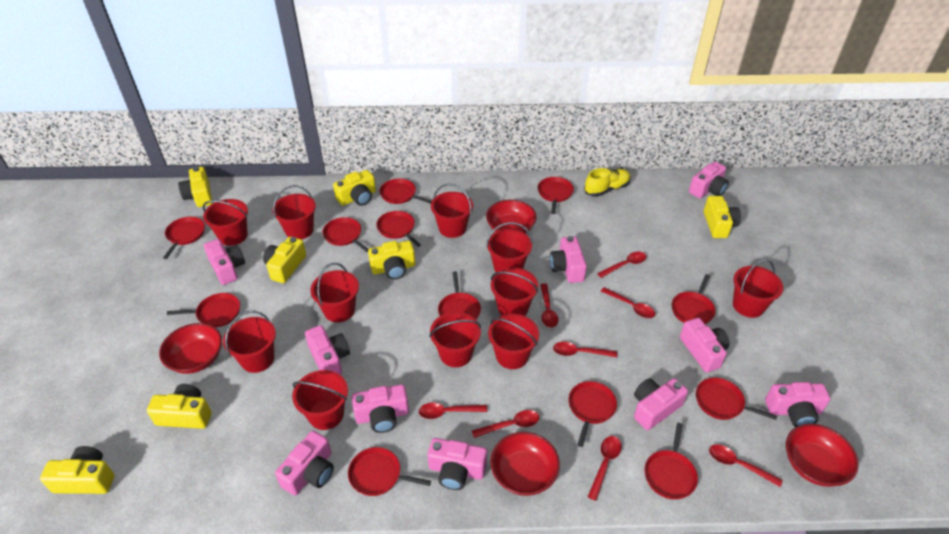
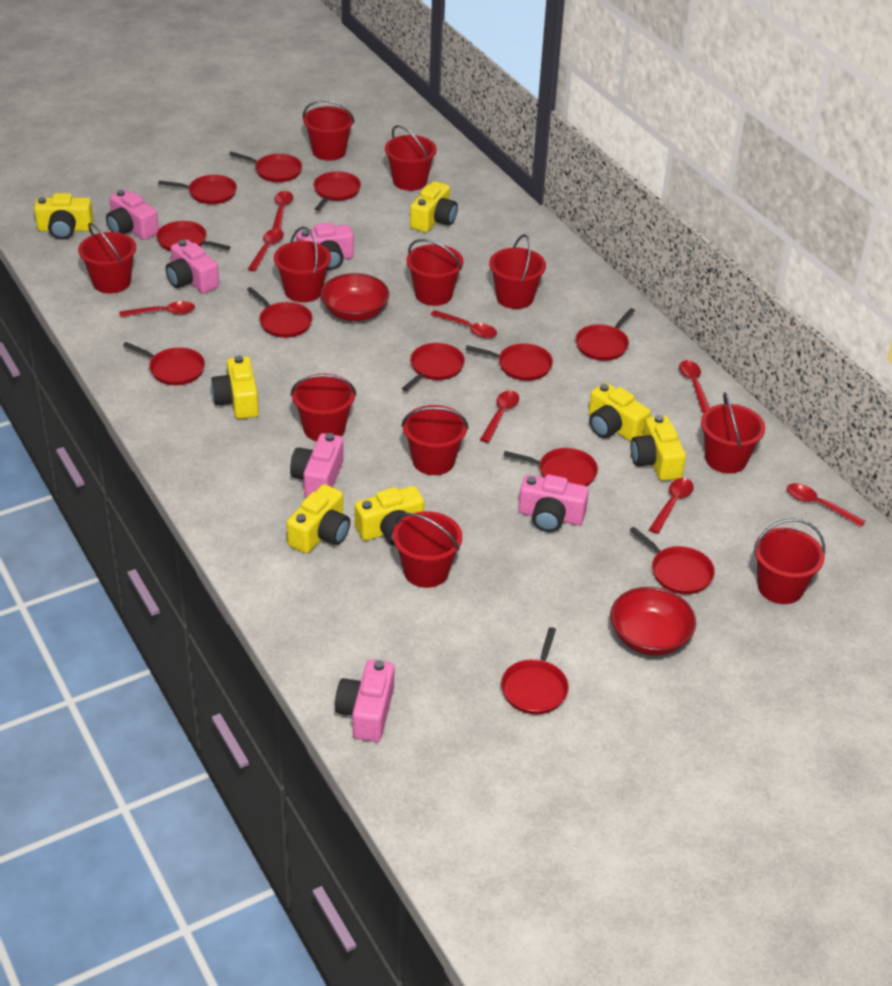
pink camera: [204,239,245,285] [275,431,334,496] [305,325,350,374] [352,384,409,433] [428,438,487,490] [550,236,587,283] [634,378,688,430] [680,318,729,372] [689,162,729,198] [765,382,830,427] = 10 -> [106,190,159,240] [166,240,219,293] [290,433,344,497] [296,223,354,270] [335,659,395,742] [518,475,589,532] = 6
red bowl: [159,323,222,374] [486,200,537,233] [490,432,560,496] [786,424,859,487] = 4 -> [320,273,389,321] [610,587,696,656] = 2
yellow shoe: [584,168,631,197] = 1 -> none = 0

